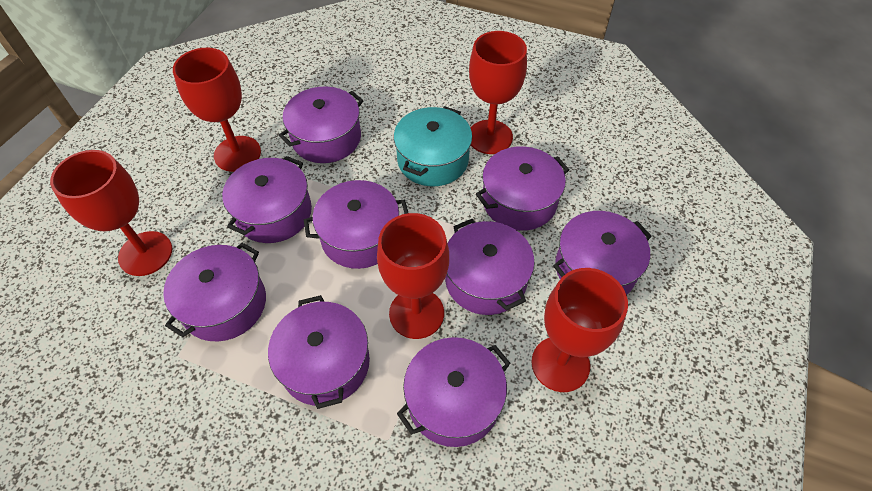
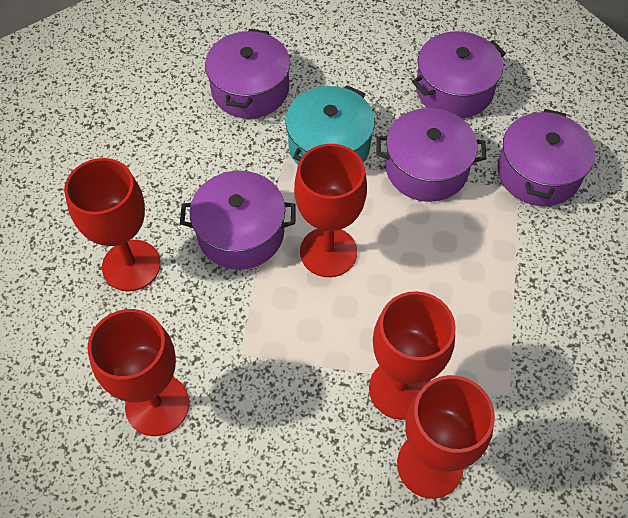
purple pot: [163,243,266,341] [222,156,312,243] [268,295,370,409] [279,86,364,163] [304,180,408,269] [397,337,511,447] [445,219,535,315] [476,146,569,231] [553,211,652,295] = 9 -> [180,171,296,270] [205,29,290,119] [376,108,486,202] [412,31,506,118] [497,109,595,206] = 5

